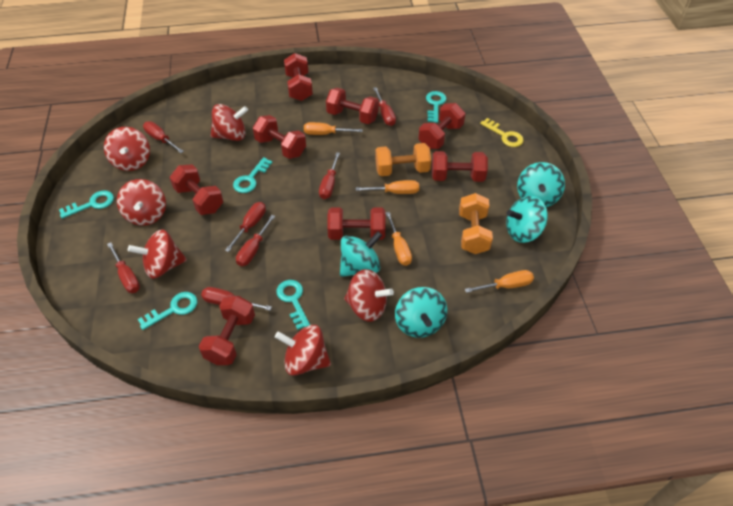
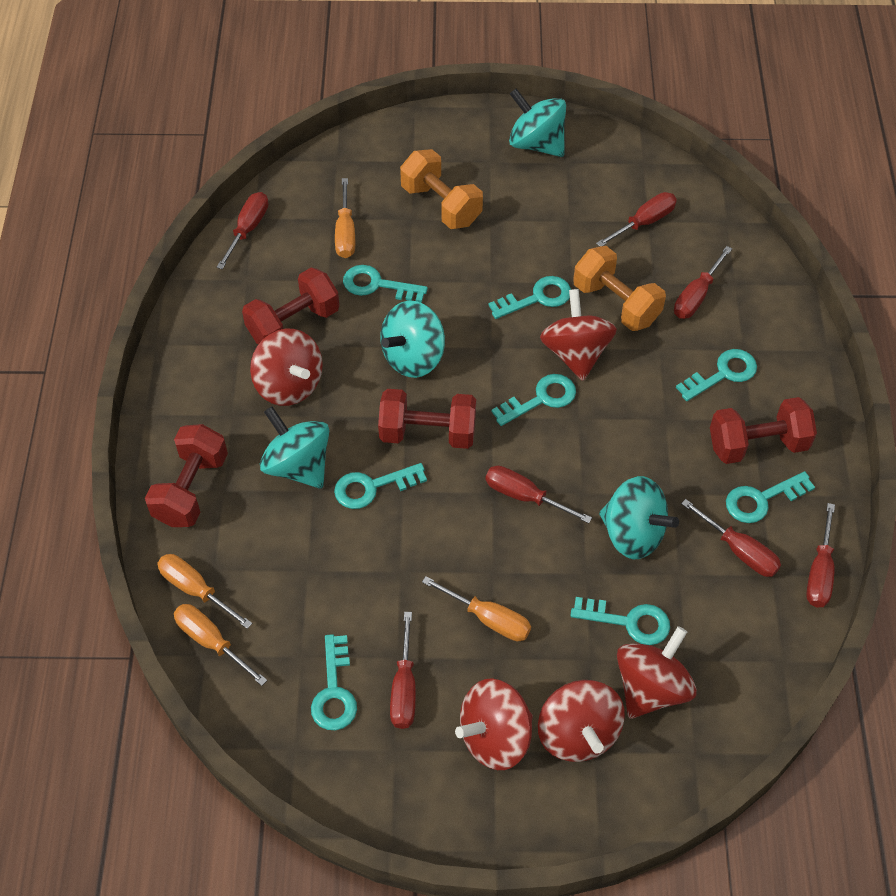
red dumbbell: [170,164,223,215] [199,296,255,365] [253,115,306,159] [284,53,313,101] [326,88,379,124] [327,208,385,240] [418,103,466,149] [432,151,488,182] = 8 -> [145,424,228,527] [242,268,339,344] [378,389,476,449] [710,397,817,464] = 4
red spinning top: [104,127,150,171] [117,179,166,226] [128,229,187,279] [211,104,248,141] [275,325,331,376] [344,269,394,322] = 6 -> [250,329,323,406] [455,678,533,770] [538,680,625,762] [540,289,617,381] [617,626,697,719] = 5
turquoise key: [59,190,114,219] [138,292,197,330] [233,157,272,193] [277,280,310,330] [426,91,446,123] = 5 -> [311,634,357,730] [334,463,427,509] [343,265,428,303] [488,276,571,319] [491,374,576,426] [570,597,670,645] [676,349,757,401] [726,471,815,523] = 8
yellow key: [480,118,524,147] = 1 -> none = 0

